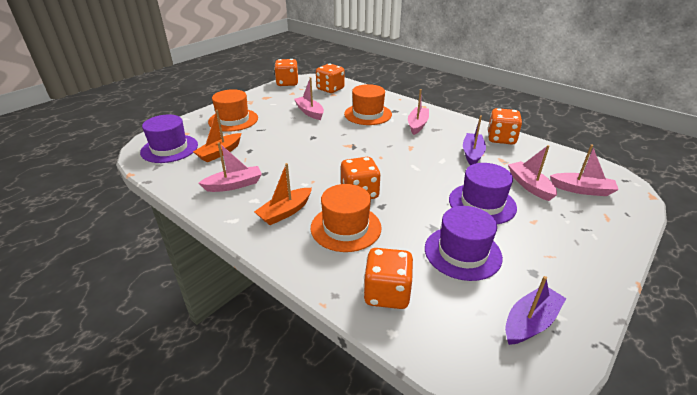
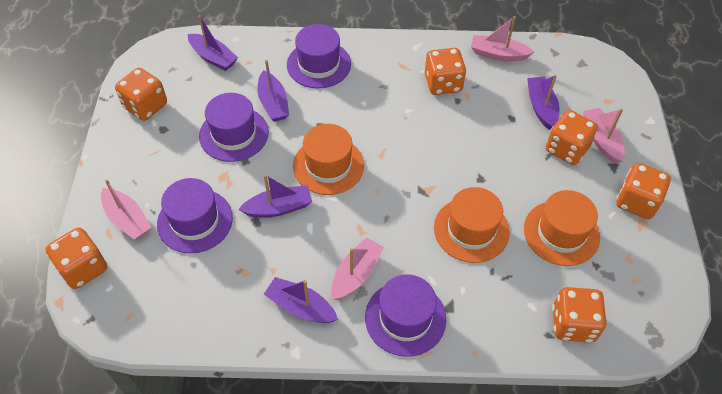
orange boat: [193,110,241,162] [254,163,312,225] = 2 -> none = 0
orange dice: [274,59,298,86] [316,63,345,93] [341,157,381,199] [363,248,413,309] [487,108,522,144] = 5 -> [46,227,107,289] [115,68,167,121] [425,48,466,95] [546,110,598,165] [552,287,606,343] [616,163,671,219] = 6
pink boat: [199,142,262,192] [294,77,324,120] [408,89,429,135] [508,145,557,201] [550,145,619,196] = 5 -> [101,179,152,240] [331,237,384,300] [471,16,534,61] [583,108,625,164] = 4
purple boat: [463,116,486,165] [505,276,566,345] = 2 -> [188,15,238,71] [238,174,312,218] [257,60,289,122] [264,277,338,323] [527,75,560,130] = 5
purple hat: [140,114,198,163] [425,206,503,281] [449,163,517,224] = 3 -> [157,178,233,254] [199,93,269,162] [287,24,351,88] [365,274,446,357] = 4

